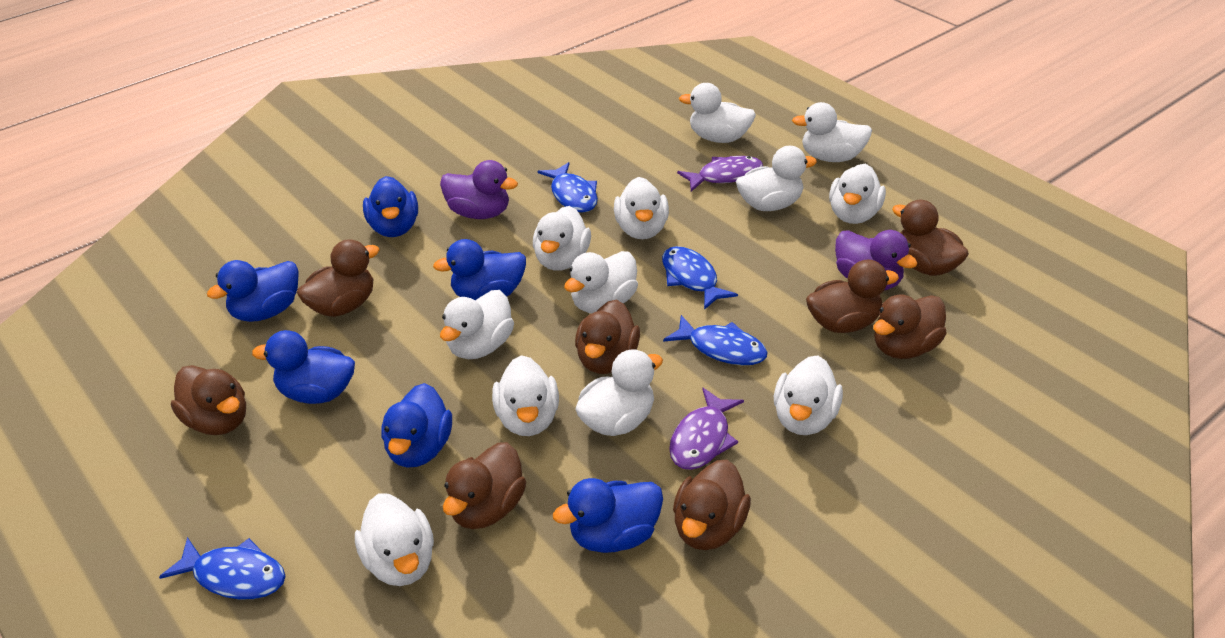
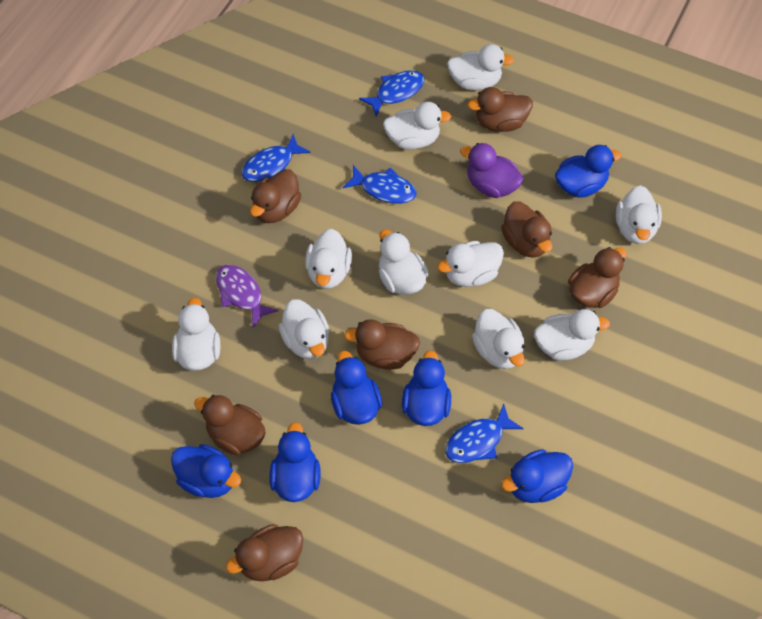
brown duck: [171,365,246,435] [297,239,379,317] [443,442,526,529] [575,300,640,374] [673,460,751,550] [806,260,899,333] [873,294,947,359] [892,200,969,276] = 8 -> [194,395,266,455] [226,524,303,581] [250,169,301,223] [344,319,420,370] [467,87,533,132] [501,202,552,258] [568,247,627,308] = 7
purple duck: [440,160,518,219] [835,230,918,290] = 2 -> [460,143,523,198] = 1
purple fish: [669,388,744,470] [677,156,763,191] = 2 -> [216,265,279,328] = 1
white duck: [355,493,434,586] [440,290,514,359] [492,355,559,436] [533,206,591,271] [564,251,638,313] [575,349,663,436] [614,177,669,239] [679,83,756,143] [736,146,817,211] [774,355,843,435] [792,102,872,162] [829,164,886,224] = 12 -> [172,298,220,371] [279,299,329,359] [305,229,352,289] [379,229,429,295] [383,102,451,150] [437,241,504,287] [447,44,514,90] [472,309,525,369] [534,309,610,361] [616,185,662,244] = 10

